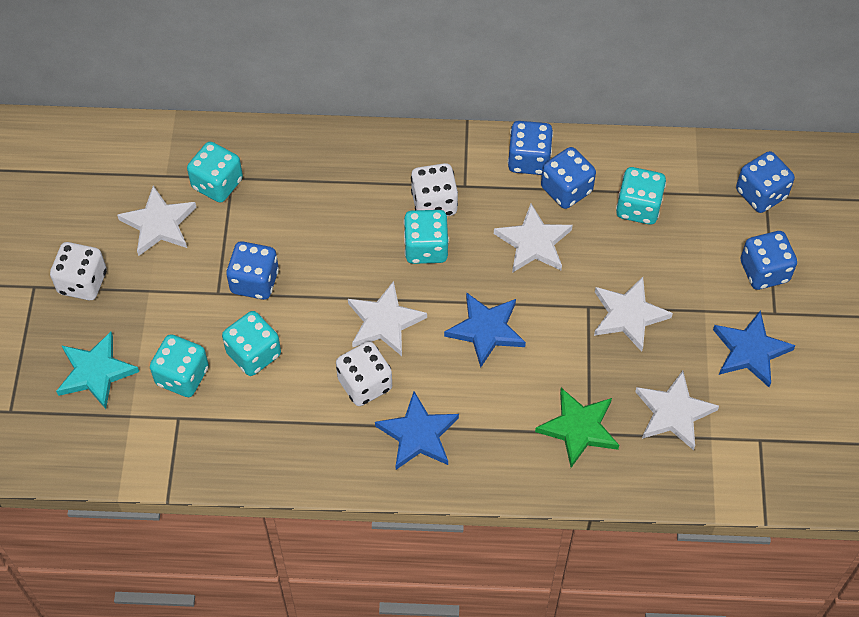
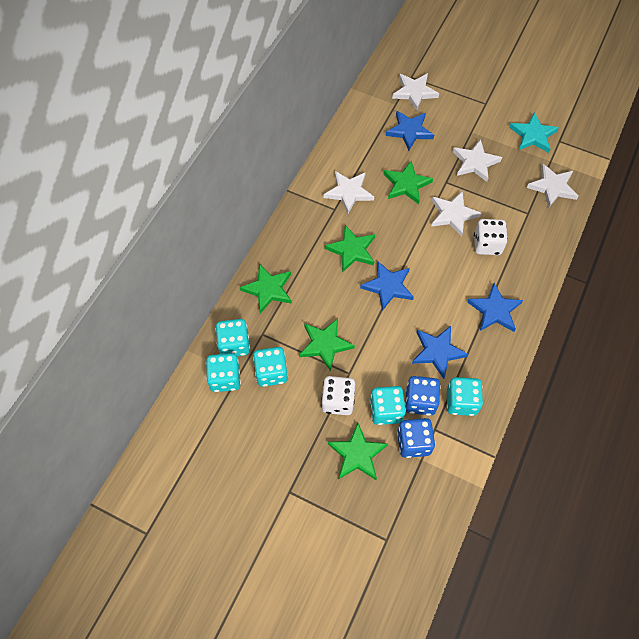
blue dice: [226,241,279,300] [508,121,553,175] [541,147,596,209] [736,151,795,213] [740,231,797,290] = 5 -> [397,418,435,458] [405,376,441,416] = 2
blue star: [375,391,459,470] [444,292,526,368] [713,310,796,387] = 3 -> [360,261,414,311] [386,111,434,151] [412,326,469,379] [467,283,523,332] = 4
green star: [535,388,619,468] = 1 -> [240,264,292,313] [299,318,355,372] [325,225,375,273] [328,423,388,480] [383,161,433,204] = 5
white dice: [50,242,107,300] [336,341,392,406] [411,163,458,216] = 3 -> [321,376,355,415] [474,219,508,255] = 2

